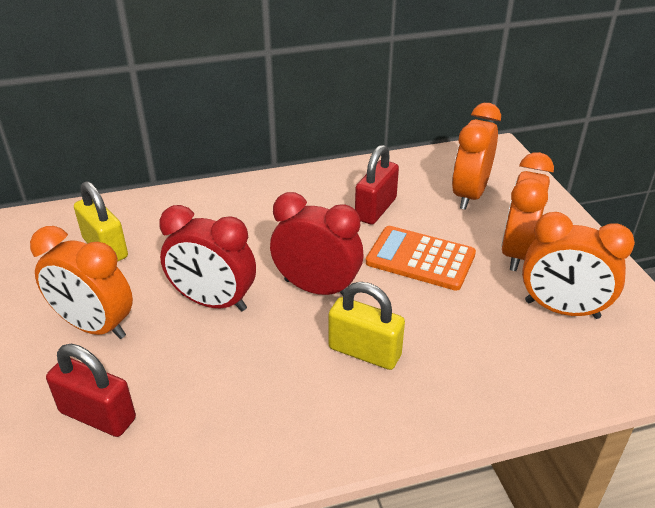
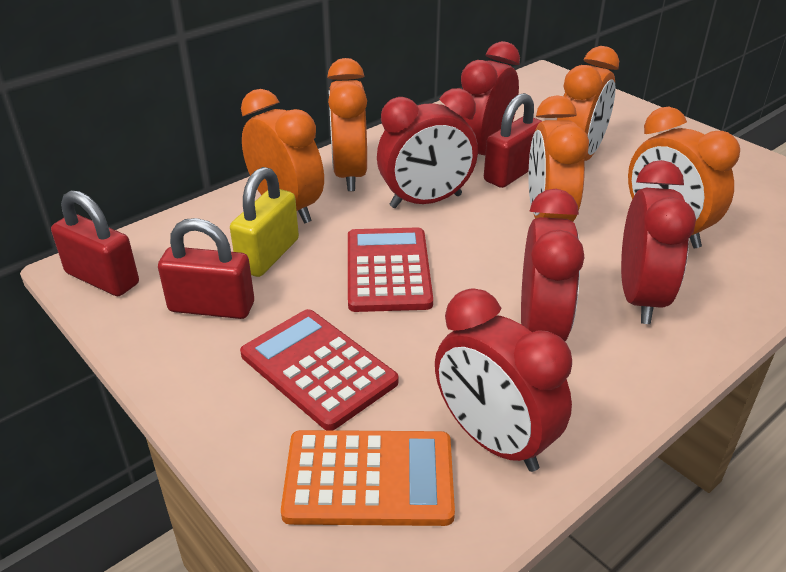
orange clock: [30,226,133,339] [452,103,501,210] [501,152,554,271] [522,212,635,319] = 4 -> [241,89,324,224] [327,58,367,191] [528,95,589,222] [557,46,619,161] [628,107,740,248] = 5
red calculator: none = 0 -> [240,309,398,430] [348,227,433,312] = 2
red clock: [159,205,256,311] [270,192,364,295] = 2 -> [377,88,478,208] [435,288,572,472] [461,41,520,155] [521,189,584,341] [621,160,696,324] = 5
red padlock: [46,344,136,437] [355,145,399,225] = 2 -> [51,190,139,296] [158,218,254,319] [484,93,542,188] = 3
yellow padlock: [74,181,128,262] [329,282,405,370] = 2 -> [230,167,299,277] = 1

